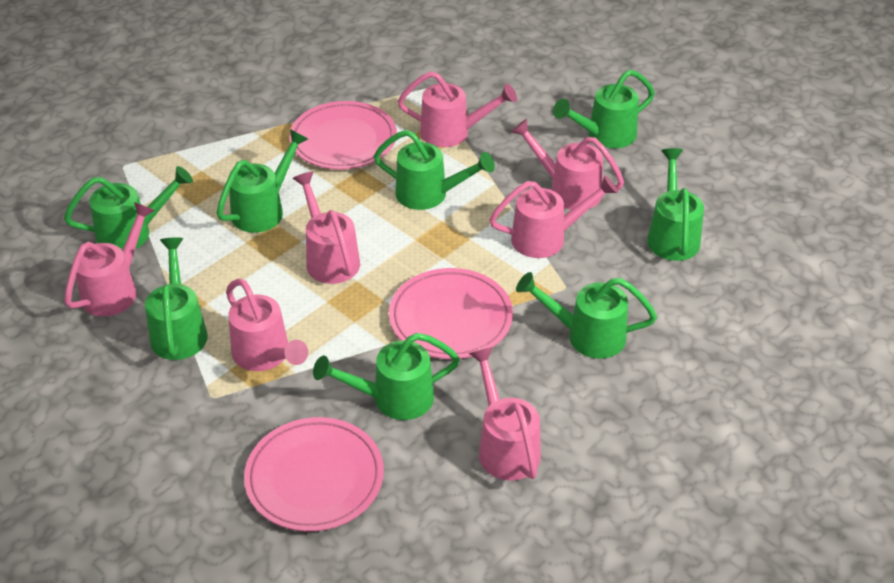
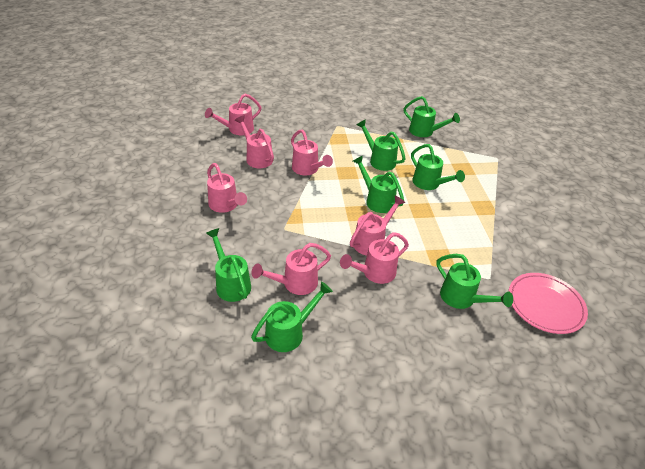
green watering can: [64,166,193,250] [145,237,208,360] [216,129,308,233] [313,333,460,420] [374,130,495,210] [516,272,657,359] [553,70,655,148] [647,148,704,261] = 8 -> [206,228,251,302] [251,281,333,352] [353,156,404,213] [357,119,406,171] [403,96,460,137] [411,144,465,190] [436,254,513,309] = 7
pink plate: [244,417,384,531] [289,101,397,169] [389,268,513,359] = 3 -> [508,273,588,334] = 1

